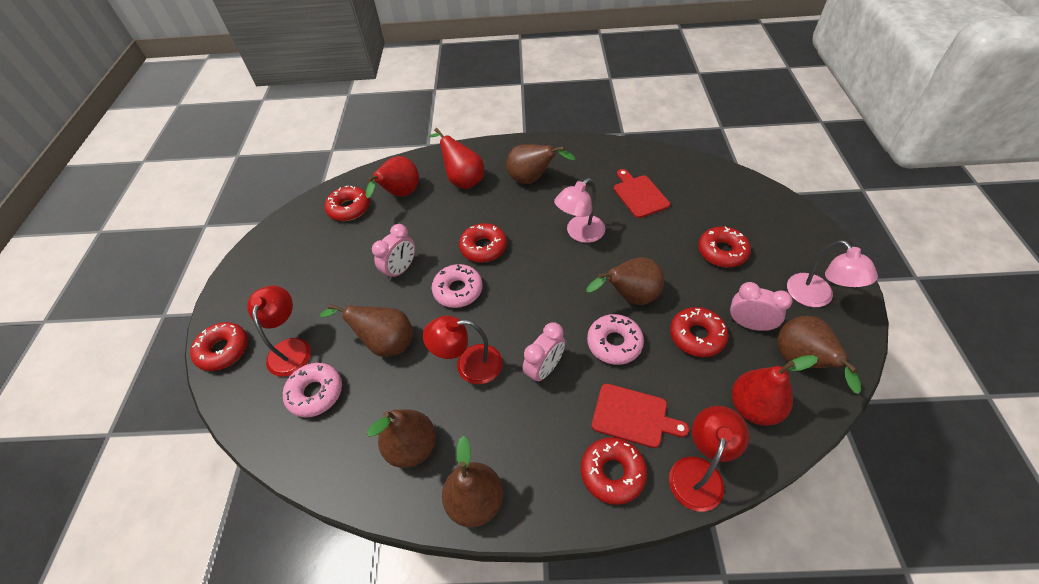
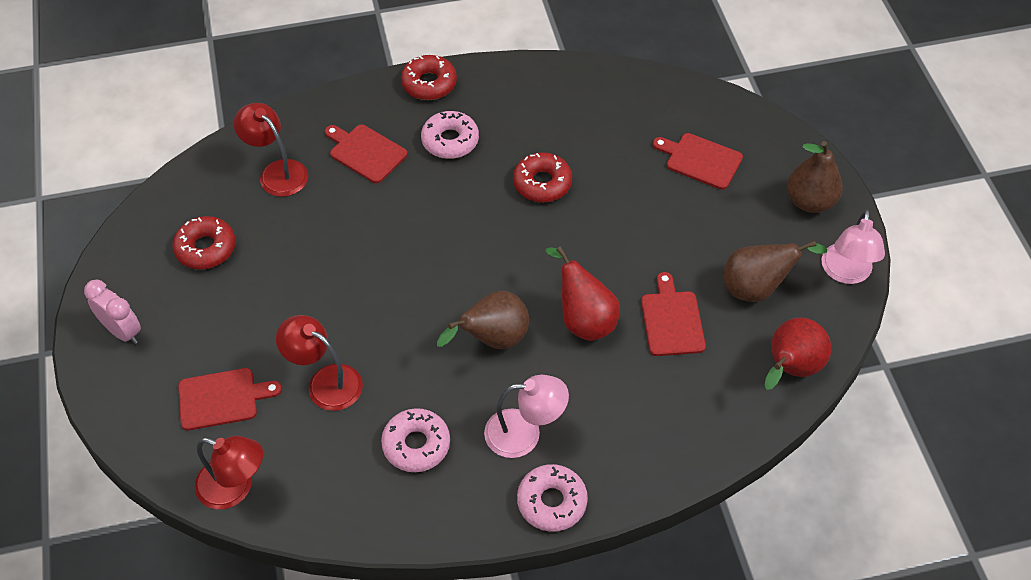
brown pear: [320,304,413,357] [367,409,436,468] [442,436,503,527] [506,144,575,184] [586,257,664,305] [777,316,861,394] = 6 -> [437,291,529,349] [723,240,827,302] [787,141,843,213] = 3
pink clock: [372,224,415,281] [523,322,565,383] [730,282,793,331] = 3 -> [84,280,141,344] = 1
red cutting board: [592,383,689,448] [614,169,670,218] = 2 -> [178,368,282,431] [325,125,407,183] [641,272,706,356] [652,133,743,190] = 4
red donut: [190,322,248,371] [325,186,370,221] [459,223,507,263] [581,437,647,505] [670,307,728,357] [698,226,751,268] = 6 -> [173,216,235,269] [401,55,457,100] [513,152,572,202] = 3
red pear: [366,156,419,198] [429,128,484,189] [732,355,818,426] = 3 -> [545,246,620,341] [764,318,831,390] = 2

